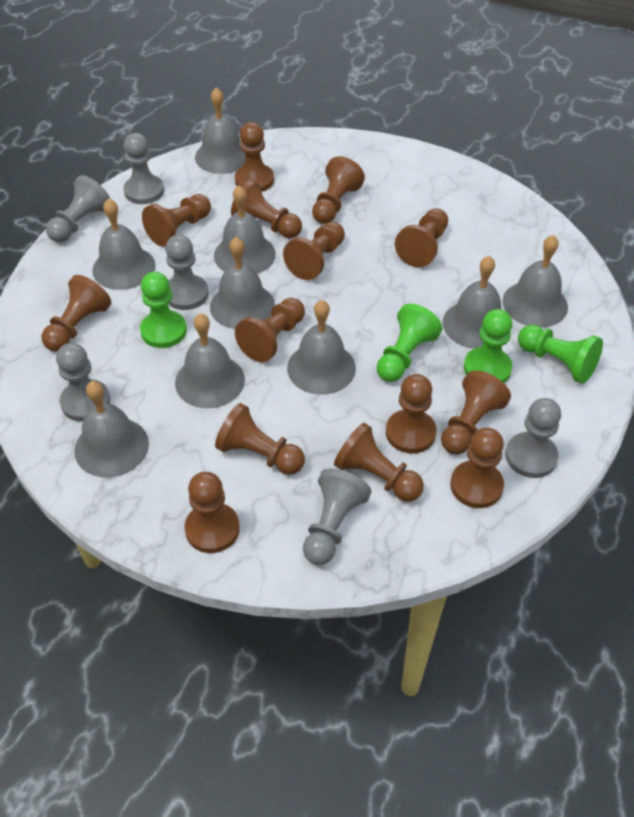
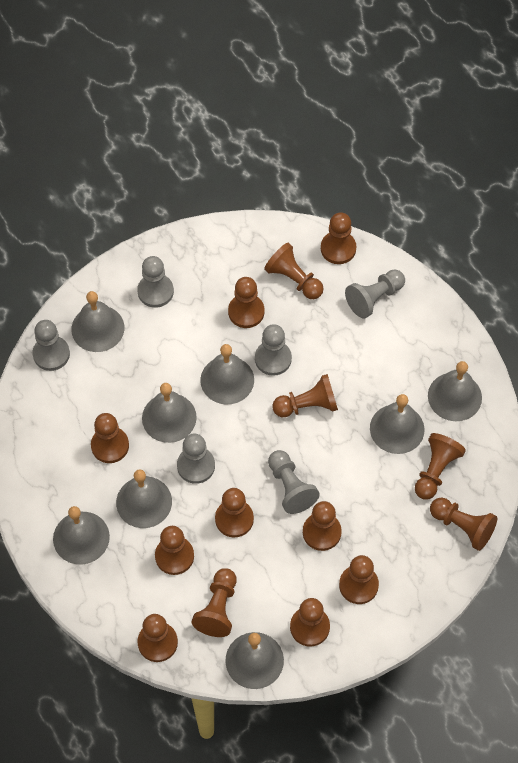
green pawn: [140,271,187,348] [376,304,442,382] [464,309,513,383] [518,325,603,383] = 4 -> none = 0
grey bell: [74,381,149,478] [92,198,156,290] [175,313,245,408] [195,88,246,174] [210,237,275,329] [214,185,276,274] [287,300,356,395] [443,256,501,349] [503,235,568,328] = 9 -> [53,506,110,565] [72,291,124,352] [116,469,172,528] [142,383,197,443] [200,344,254,404] [225,632,284,689] [370,394,425,454] [428,361,482,421] = 8

